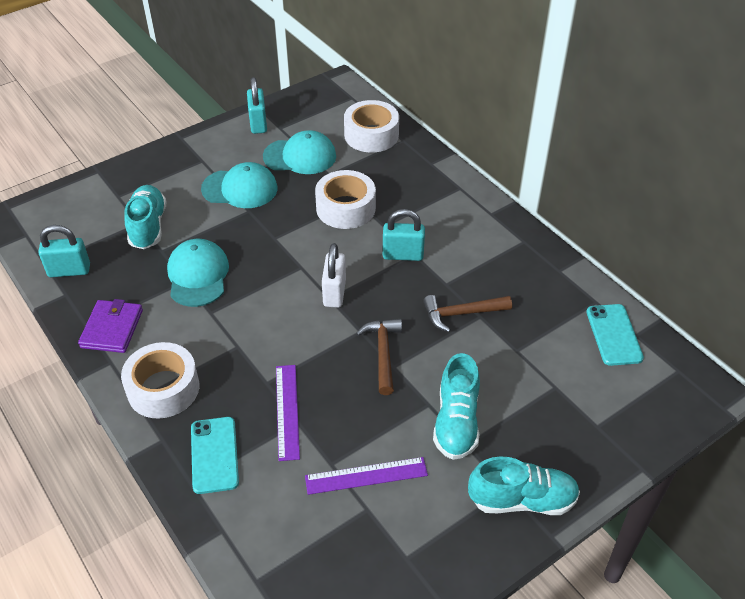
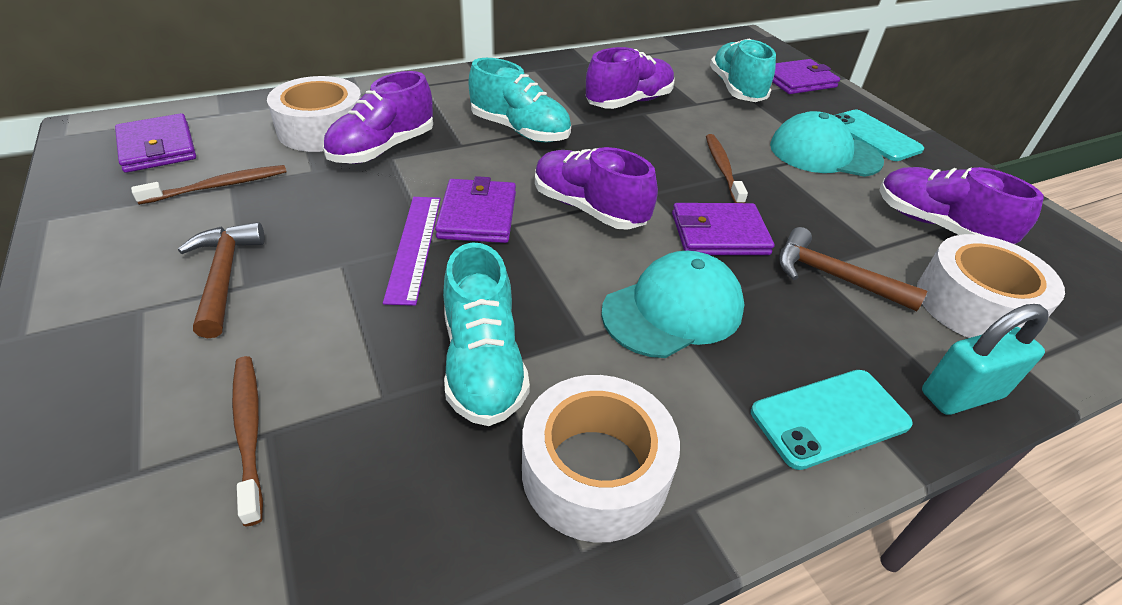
brown toothbrush: none = 0 -> [131,165,287,204] [232,356,263,526] [706,134,748,203] = 3
purple ruler: [276,365,300,461] [305,457,428,495] = 2 -> [383,197,441,306] = 1
purple shoe: none = 0 -> [323,71,433,164] [535,147,658,230] [586,47,674,109] [879,167,1044,244] = 4
purple wallet: [78,299,143,353] = 1 -> [115,113,196,173] [435,176,516,243] [672,203,775,255] [772,59,840,94] = 4
turquoise cap: [167,239,229,307] [201,162,277,208] [263,130,336,174] = 3 -> [601,251,744,358] [770,111,884,177] = 2
turquoise padlock: [38,225,90,277] [247,77,267,134] [383,209,425,261] = 3 -> [922,304,1049,415] = 1
white padlock: [322,243,346,308] = 1 -> none = 0

